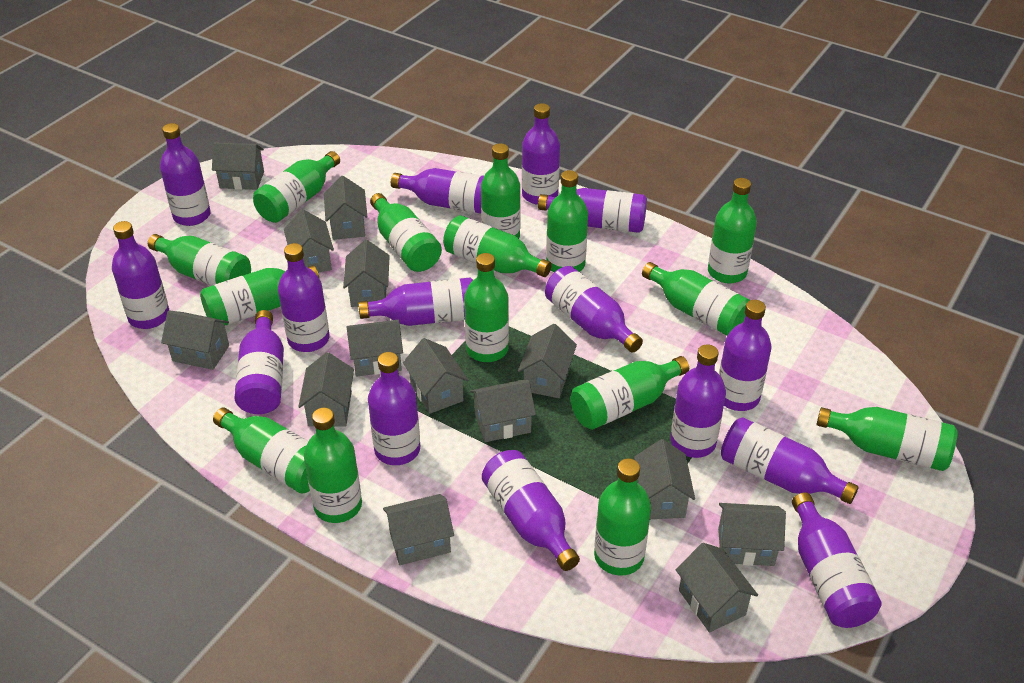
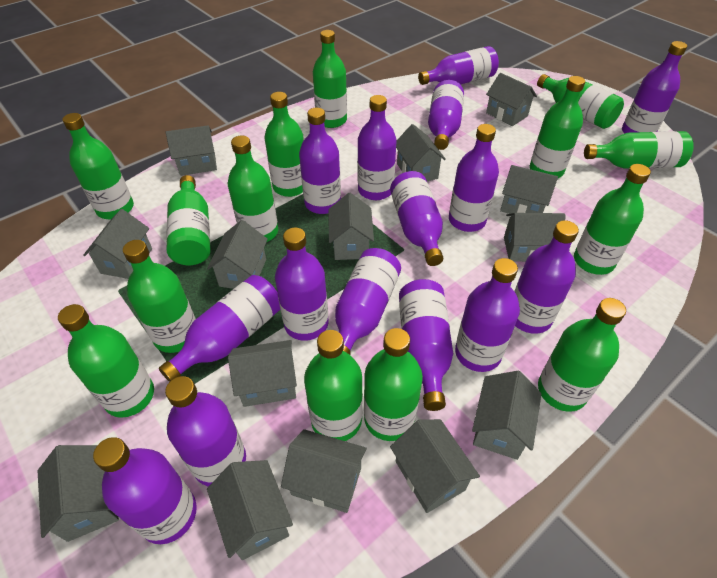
green bottle: [148,234,251,286] [200,265,319,325] [213,408,310,493] [253,151,340,223] [304,408,362,523] [370,193,442,272] [443,215,552,277] [464,253,509,362] [481,143,521,238] [546,170,588,272] [571,356,689,430] [594,458,651,576] [642,262,750,336] [708,178,757,283] [817,407,958,471] = 15 -> [58,304,154,418] [63,113,134,220] [123,240,196,353] [166,175,210,265] [228,136,278,242] [264,92,304,197] [304,330,363,441] [313,30,347,128] [364,328,423,441] [530,76,585,178] [537,74,624,129] [538,298,626,412] [574,164,651,275] [584,131,694,169] = 14

